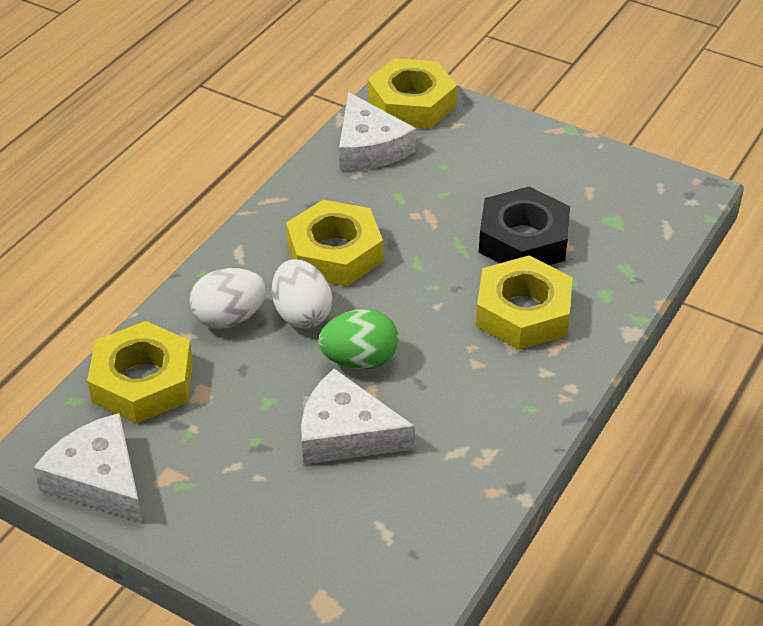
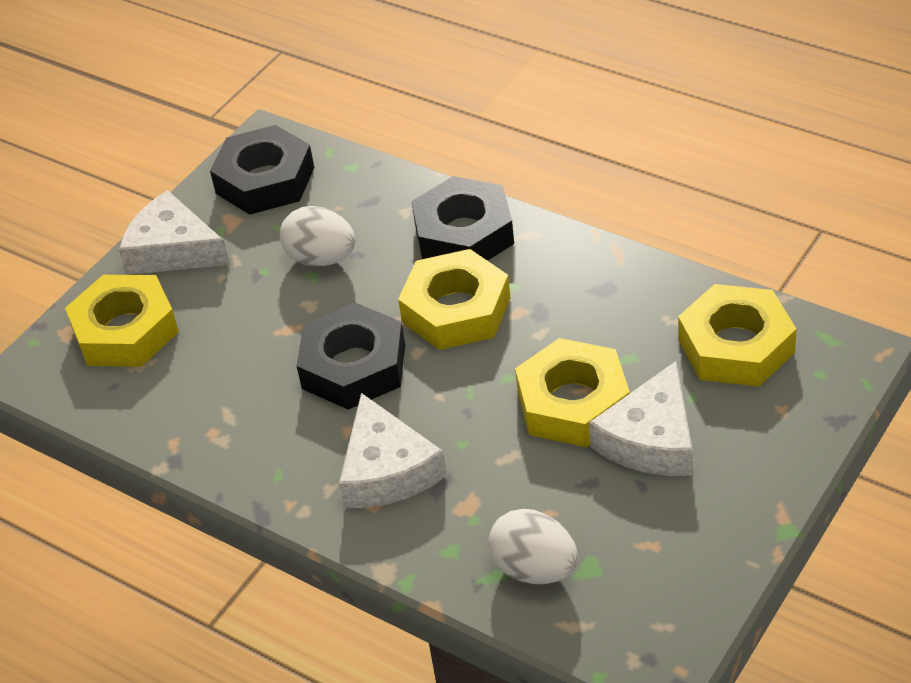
black nut: [479,187,570,265] = 1 -> [210,125,314,215] [297,303,405,410] [412,176,514,261] = 3
green egg: [318,309,399,369] = 1 -> none = 0

